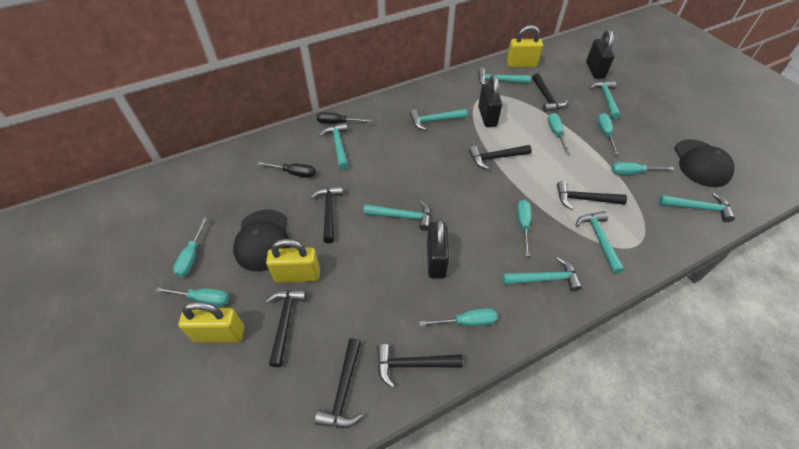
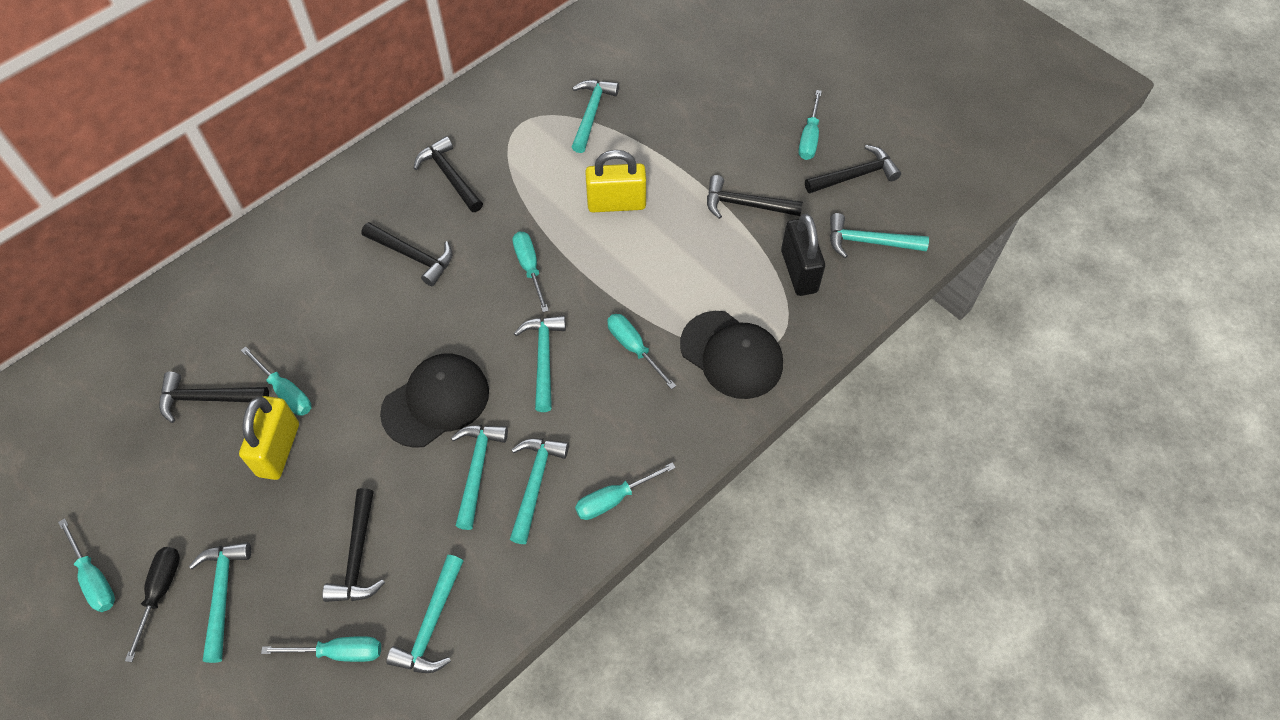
black hammer: [266,290,307,367] [310,186,343,243] [315,338,363,428] [377,344,463,388] [469,145,532,170] [532,73,568,112] [557,181,627,210] = 7 -> [159,372,269,423] [322,488,385,602] [361,222,453,286] [413,136,483,212] [707,175,803,219] [805,145,901,193] = 6
black padlock: [427,218,449,279] [478,75,502,127] [586,30,614,79] = 3 -> [781,214,825,296] = 1
black screwdriver: [257,161,316,178] [317,112,372,124] = 2 -> [125,547,180,662] = 1
turquoise hammer: [319,123,348,169] [364,201,431,231] [410,109,468,131] [478,68,531,85] [502,257,582,291] [576,211,624,274] [589,81,621,119] [658,193,735,222] = 8 -> [189,542,251,663] [386,555,463,673] [451,425,508,530] [510,439,569,544] [514,316,566,412] [572,80,619,153] [830,213,929,258] = 7
yellow padlock: [178,302,244,343] [266,239,320,283] [506,25,543,67] = 3 -> [239,396,299,480] [585,150,646,212] = 2

